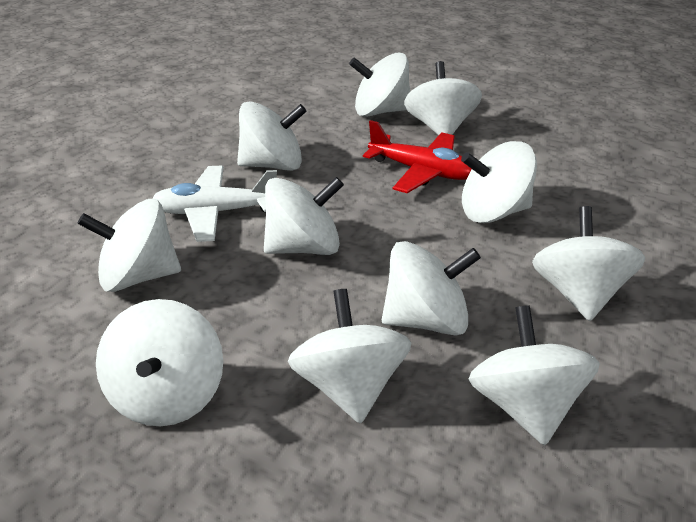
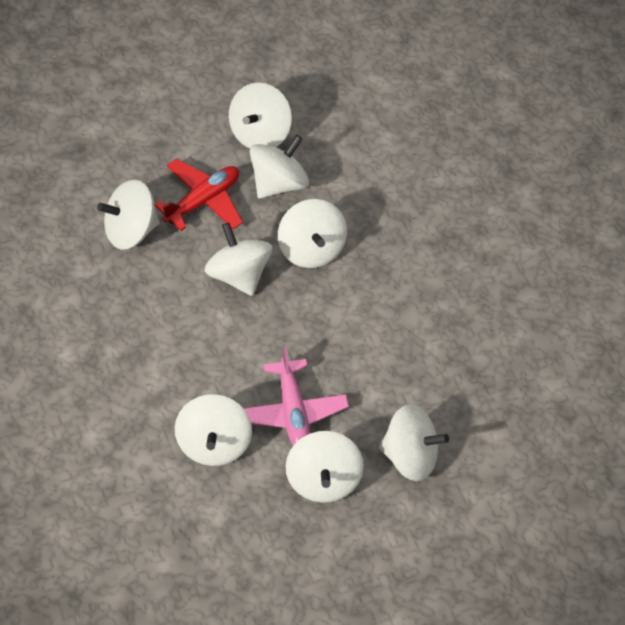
pink plane: none = 0 -> [243,347,349,446] = 1
white plane: [152,166,277,242] = 1 -> none = 0
white spinning top: [78,199,181,292] [96,299,223,426] [237,101,307,171] [264,177,344,255] [288,289,411,424] [349,52,410,117] [382,241,481,336] [404,61,482,135] [461,141,537,223] [469,305,600,445] [532,206,645,321] = 11 -> [97,180,160,250] [175,394,252,466] [204,223,272,296] [229,82,292,148] [250,135,309,199] [278,199,347,268] [286,431,364,503] [379,405,449,481] = 8

